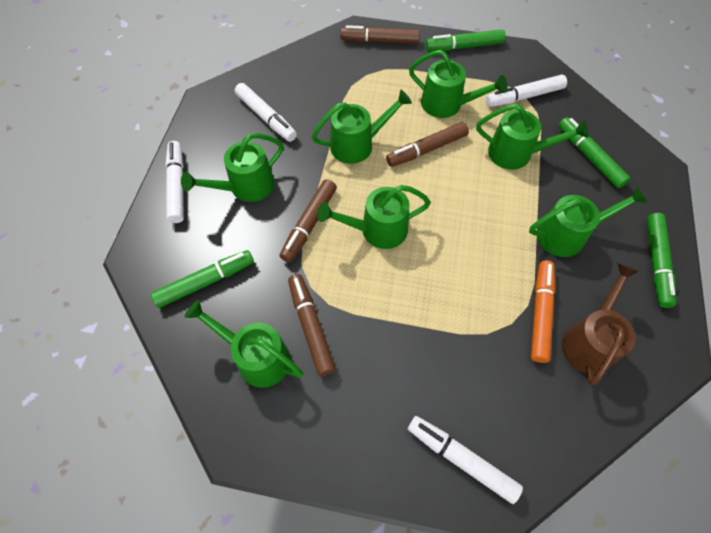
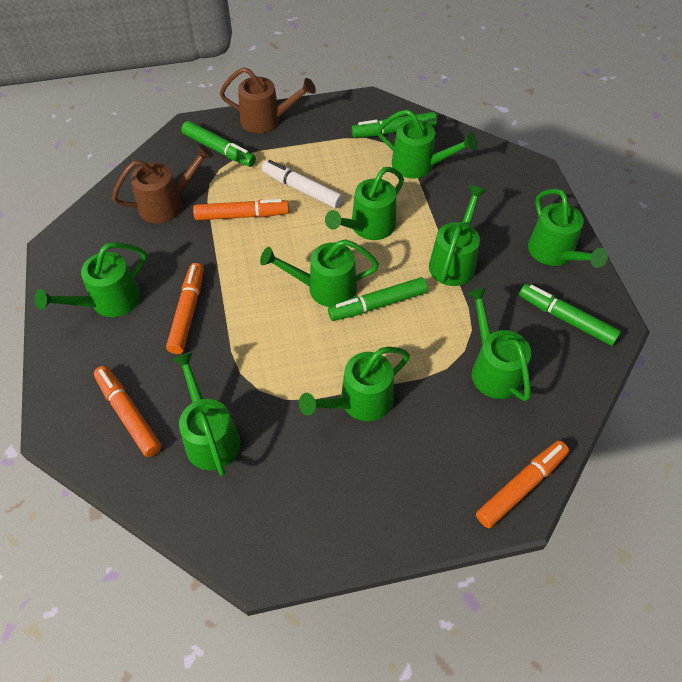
brown marker: [279,179,337,263] [288,274,336,376] [340,25,420,44] [386,122,469,167] = 4 -> none = 0
brown watering can: [562,263,639,385] = 1 -> [112,144,213,224] [220,67,316,133] = 2
green watering can: [181,133,284,202] [184,300,303,388] [311,90,412,164] [317,185,431,249] [409,50,507,118] [476,104,589,170] [529,186,648,257] = 7 -> [35,242,147,317] [172,351,240,476] [260,239,379,307] [299,346,410,421] [325,167,404,240] [377,109,477,179] [429,185,487,286] [466,287,531,401] [528,189,608,268] = 9
orange marker: [531,260,556,363] = 1 -> [94,366,162,457] [166,263,204,354] [193,199,289,220] [476,441,569,528] = 4
white marker: [165,141,184,223] [235,83,297,142] [408,416,523,504] [486,75,567,107] = 4 -> [262,160,343,208] = 1

